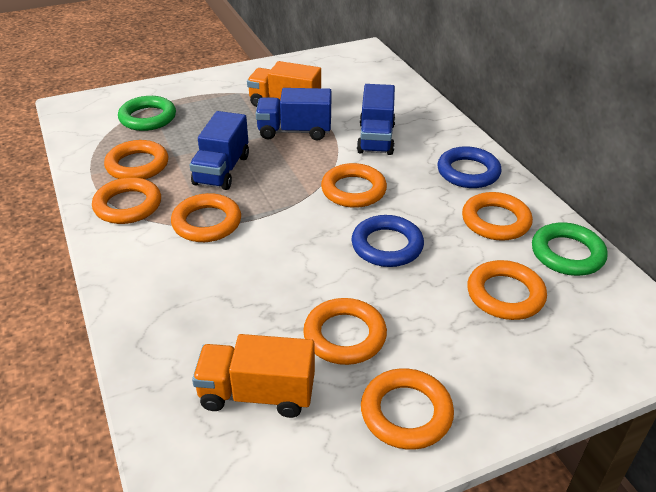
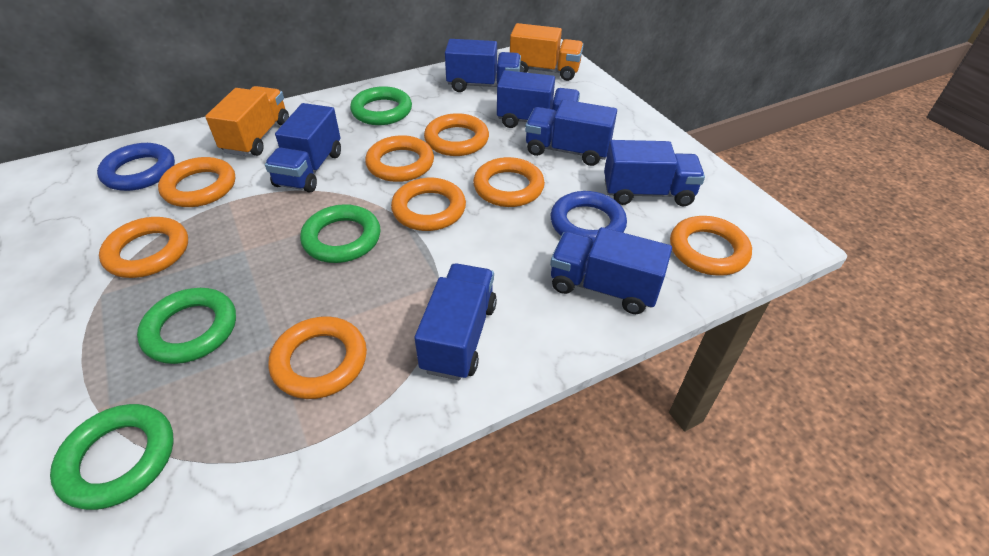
blue truck: [189,111,249,190] [256,88,332,140] [357,84,395,155] = 3 -> [265,103,341,192] [415,263,497,380] [445,39,521,92] [497,70,580,128] [525,99,617,166] [550,227,672,314] [604,140,705,206] = 7
green ring: [118,96,176,131] [532,222,608,276] = 2 -> [50,404,174,510] [137,288,236,364] [300,204,380,263] [350,86,412,125] = 4

